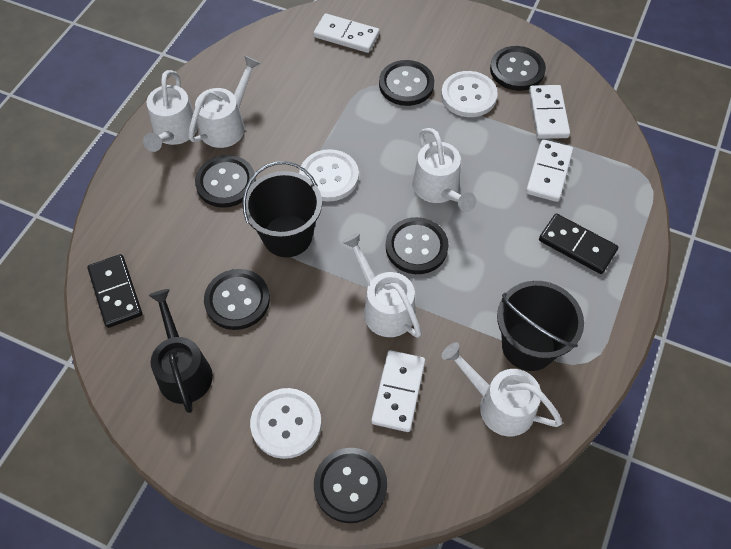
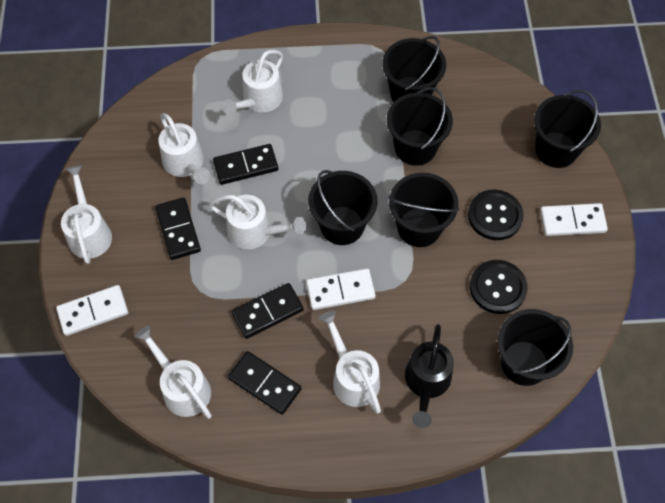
black bucket: [242,161,322,257] [497,281,584,371] = 2 -> [308,170,377,245] [382,36,446,102] [387,87,453,166] [388,173,459,247] [498,309,573,386] [534,90,601,168] = 6
black button: [195,155,256,208] [204,269,270,330] [314,448,387,523] [379,60,434,106] [386,217,449,274] [490,46,546,91] = 6 -> [468,190,524,240] [470,260,527,314] = 2
black domino: [87,254,142,328] [539,214,618,274] = 2 -> [155,197,201,260] [213,144,278,185] [228,351,301,415] [232,283,304,339] = 4
white button: [250,388,322,459] [299,149,359,202] [441,71,498,117] = 3 -> none = 0
white domino: [313,13,379,53] [371,350,425,432] [526,139,573,202] [529,85,570,139] = 4 -> [56,285,128,336] [306,268,376,310] [540,203,608,236] = 3
white watering can: [143,70,198,152] [188,56,261,148] [342,233,422,338] [412,128,476,212] [442,342,563,436] = 5 -> [61,165,112,264] [134,326,212,419] [158,113,210,184] [208,195,306,249] [222,50,283,116] [319,310,381,414] = 6

